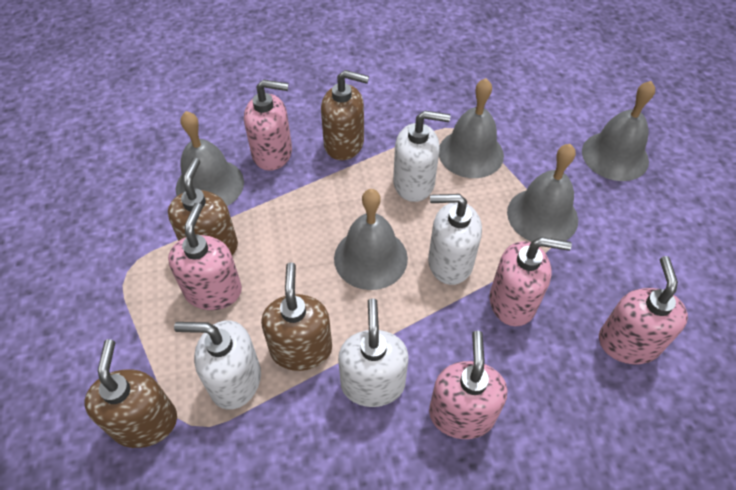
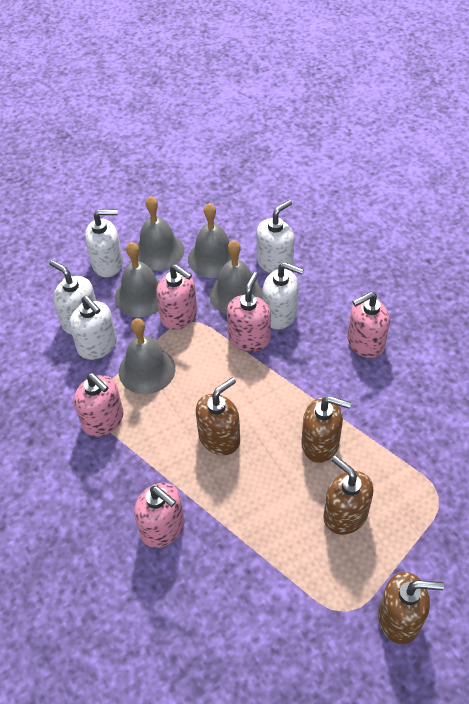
white soap dispenser: [174,320,261,410] [338,298,409,407] [393,110,451,202] [428,194,482,285] = 4 -> [49,260,96,334] [69,296,117,360] [85,209,123,277] [256,200,294,273] [263,262,304,330] = 5

